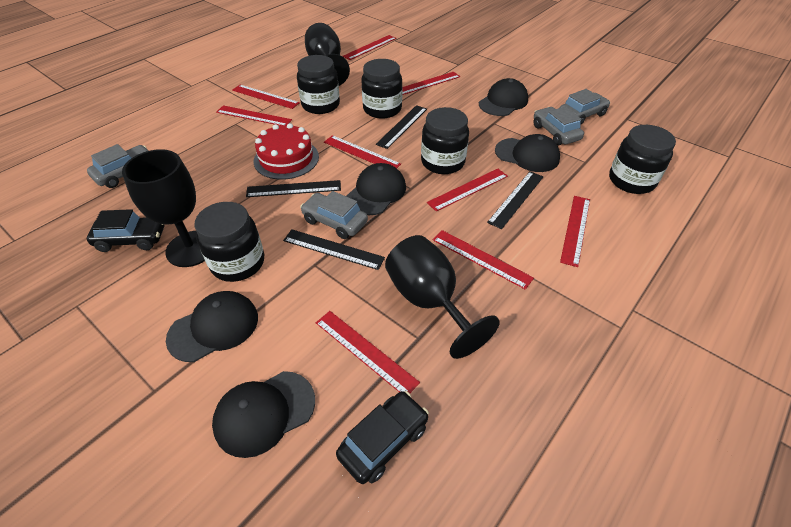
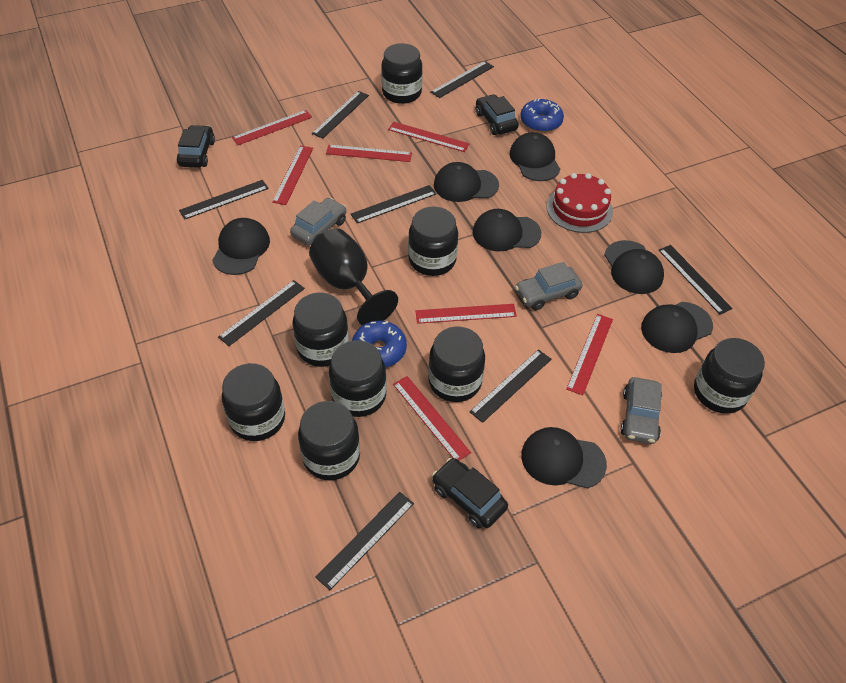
black cap: [166,291,258,362] [212,371,315,458] [346,163,406,215] [479,78,528,116] [495,134,560,172] = 5 -> [212,218,270,275] [434,162,499,202] [473,209,541,251] [509,132,560,181] [521,427,607,489] [604,240,664,294] [641,302,713,353] = 7
black car: [87,209,164,252] [336,391,429,484] = 2 -> [177,125,215,168] [432,458,508,528] [476,94,519,135] = 3
black goblet: [122,149,205,267] [305,23,350,86] [385,235,500,359] = 3 -> [309,228,398,326] = 1
black jar: [195,202,264,282] [297,55,340,114] [361,59,402,119] [421,107,469,174] [609,125,676,194] = 5 -> [222,363,285,441] [293,292,349,367] [298,401,360,480] [329,340,387,417] [381,43,423,104] [408,207,458,276] [428,327,485,402] [694,338,765,414] = 8
black ruler: [246,180,341,197] [283,229,385,270] [376,105,427,149] [487,171,543,229] = 4 -> [179,180,269,220] [218,280,305,346] [312,91,369,139] [315,492,414,590] [351,185,436,223] [431,61,494,98] [469,349,552,423] [658,245,733,315] = 8
blue donut: none = 0 -> [352,321,407,367] [520,98,564,132] = 2
grey car: [87,144,148,188] [300,191,368,239] [534,107,584,145] [560,89,610,125] = 4 -> [290,198,346,245] [515,262,583,310] [621,377,662,444] = 3
red ruler: [216,105,292,126] [232,85,300,109] [316,311,420,394] [324,135,401,168] [342,35,396,60] [402,72,460,95] [427,169,508,212] [433,230,534,290] [560,196,590,267] = 9 -> [232,110,312,145] [272,146,313,205] [326,145,412,162] [388,122,470,152] [393,376,471,461] [416,304,517,324] [566,314,613,395] = 7

